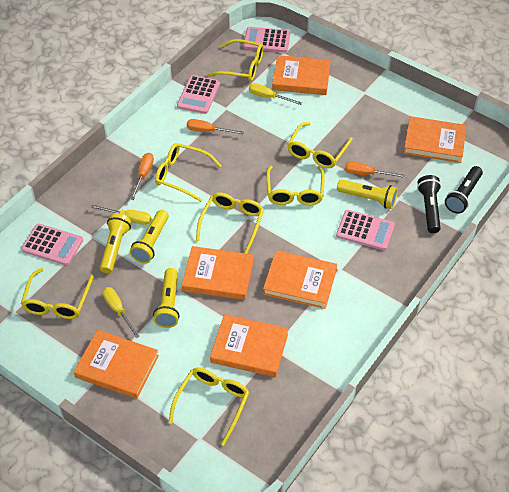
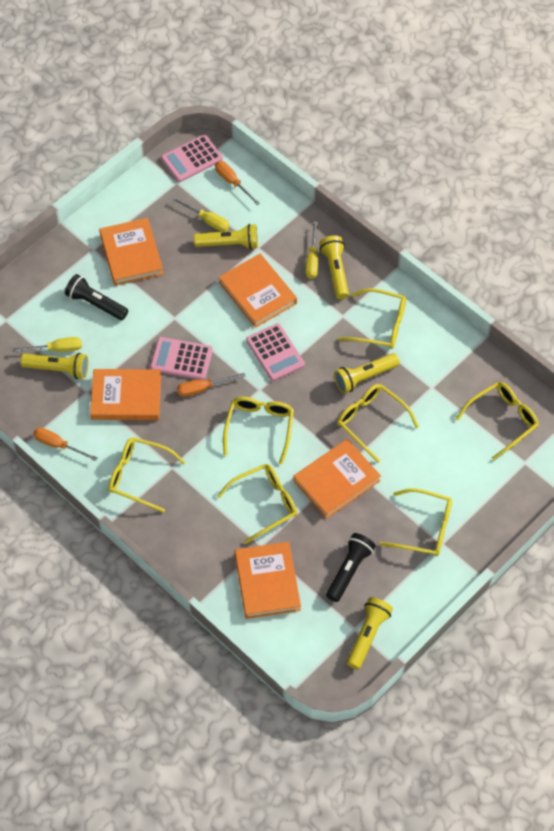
orange book: [74,330,159,399] [182,246,254,300] [210,314,288,377] [263,250,337,309] [272,55,331,95] [403,116,467,163] = 6 -> [90,369,161,420] [99,218,164,286] [219,254,297,328] [235,542,301,619] [293,439,381,519] = 5
pink calculator: [21,223,83,266] [177,75,220,114] [243,27,290,53] [336,210,395,250] = 4 -> [150,337,213,380] [161,135,223,182] [246,323,305,381] = 3
yellow flashlight: [100,213,131,273] [130,210,169,264] [153,268,180,328] [337,179,398,209] = 4 -> [20,353,89,379] [194,224,258,249] [319,235,349,299] [334,353,400,394] [347,597,393,670] = 5

